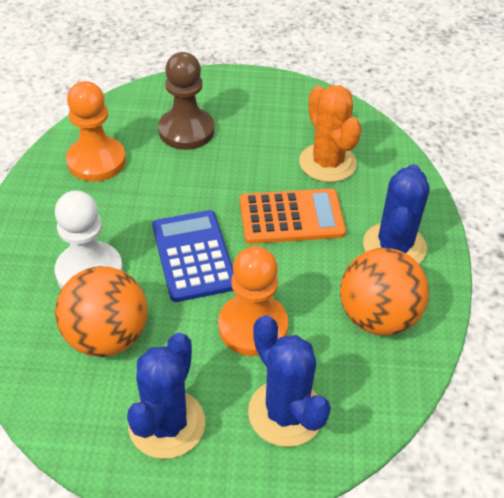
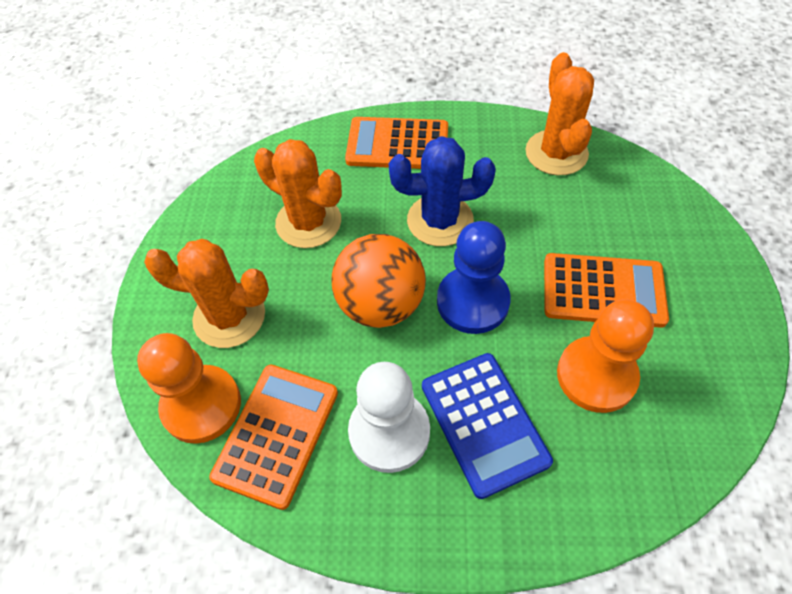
blue cactus: [127,333,205,459] [248,315,331,447] [363,164,430,264] = 3 -> [388,136,496,246] = 1
blue pawn: none = 0 -> [437,221,511,334] = 1
brown pawn: [158,52,214,150] = 1 -> none = 0
orange ball: [55,266,147,357] [340,248,429,336] = 2 -> [331,234,426,328] = 1
orange cactus: [299,85,362,182] = 1 -> [144,239,269,348] [254,139,342,248] [525,52,594,175] = 3
orange calculator: [240,188,346,244] = 1 -> [209,364,338,510] [345,117,448,169] [544,253,669,328] = 3

